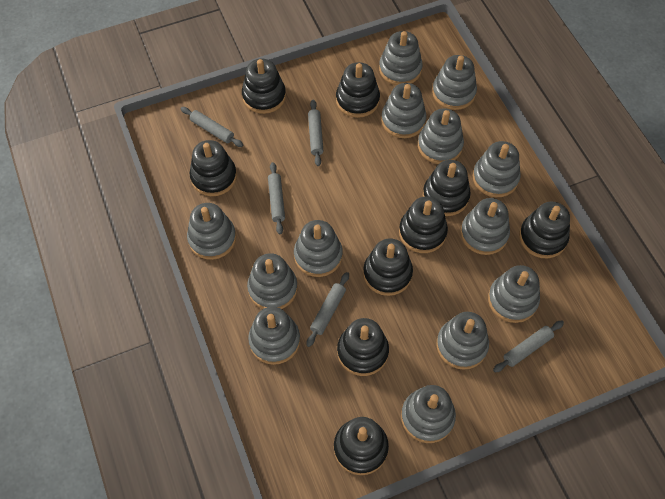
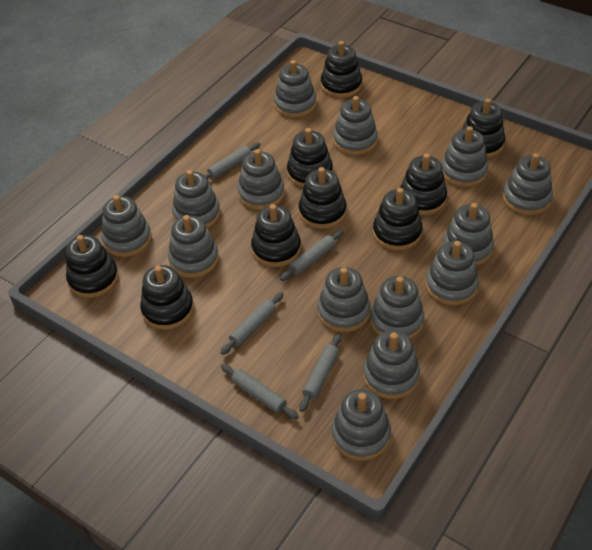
grey stacking toy: [187,203,236,260] [247,253,298,309] [248,307,300,365] [294,220,343,277] [379,31,423,85] [381,83,426,138] [401,385,456,443] [418,108,464,164] [432,55,477,110] [436,312,489,370] [461,198,510,255] [473,141,520,197] [488,265,540,323] = 13 -> [101,195,152,257] [168,215,219,278] [172,170,221,228] [237,149,285,210] [274,60,317,118] [317,267,371,332] [332,389,391,461] [333,96,378,155] [363,330,420,399] [370,276,424,339] [426,241,479,305] [441,126,488,187] [443,203,494,266] [503,153,553,215] = 14

